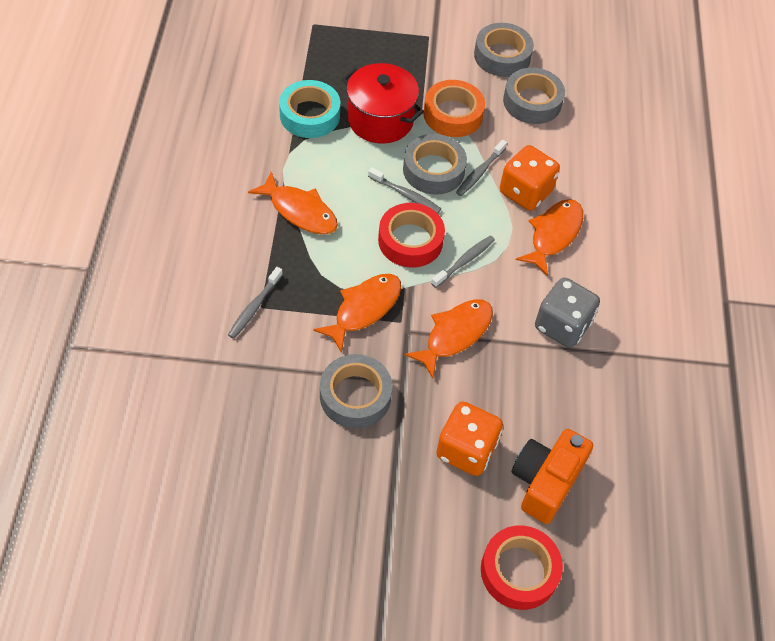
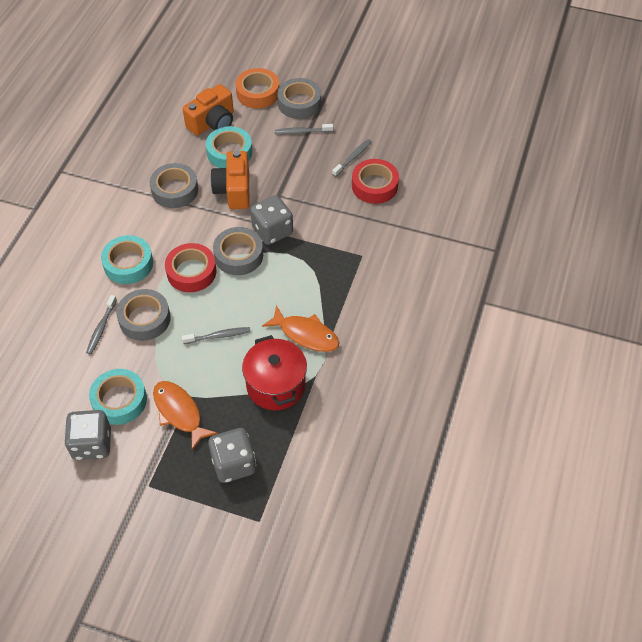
grey dice: [535,277,600,348] = 1 -> [64,410,111,460] [208,428,256,483] [250,195,293,245] = 3
orange camera: [511,429,593,524] = 1 -> [183,84,234,136] [210,150,250,209] = 2
orange dice: [436,401,503,476] [500,145,560,211] = 2 -> none = 0
orange fish: [248,172,338,234] [313,274,401,353] [404,300,493,378] [516,199,583,276] = 4 -> [153,381,218,450] [262,305,340,352] = 2
turquoise tape: [279,80,340,138] = 1 -> [89,369,147,425] [101,235,153,284] [206,126,252,168] = 3

